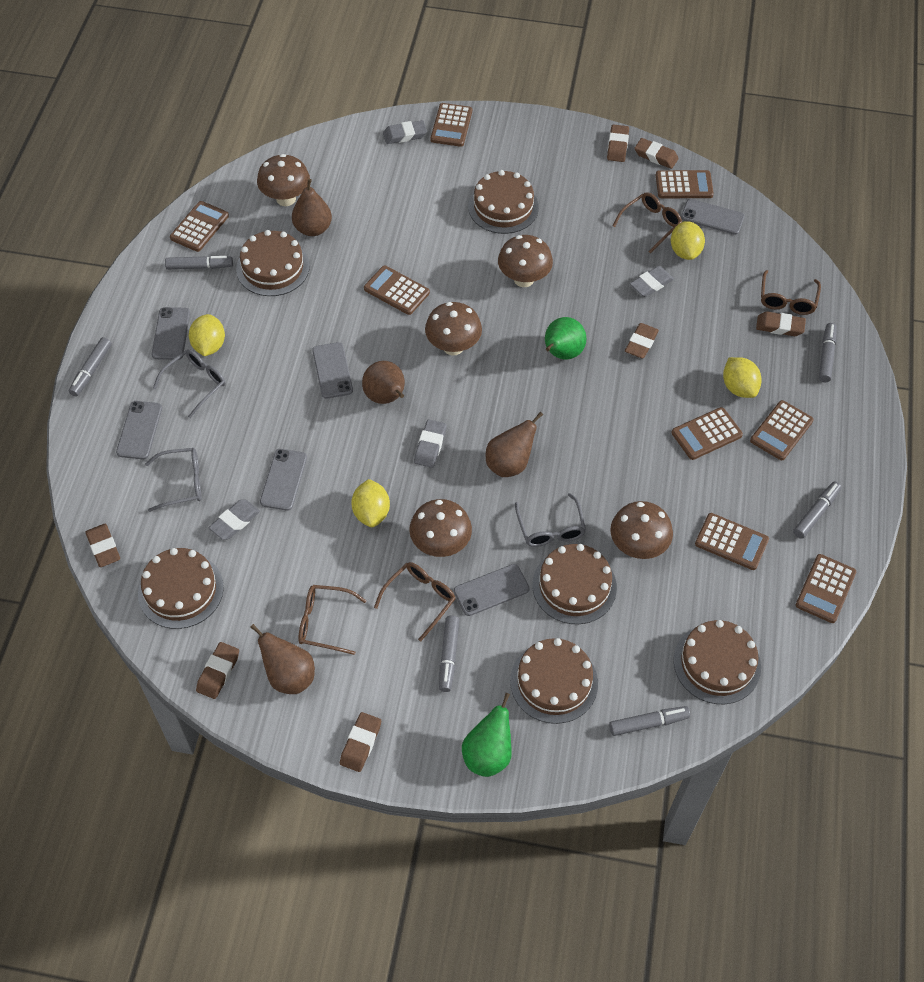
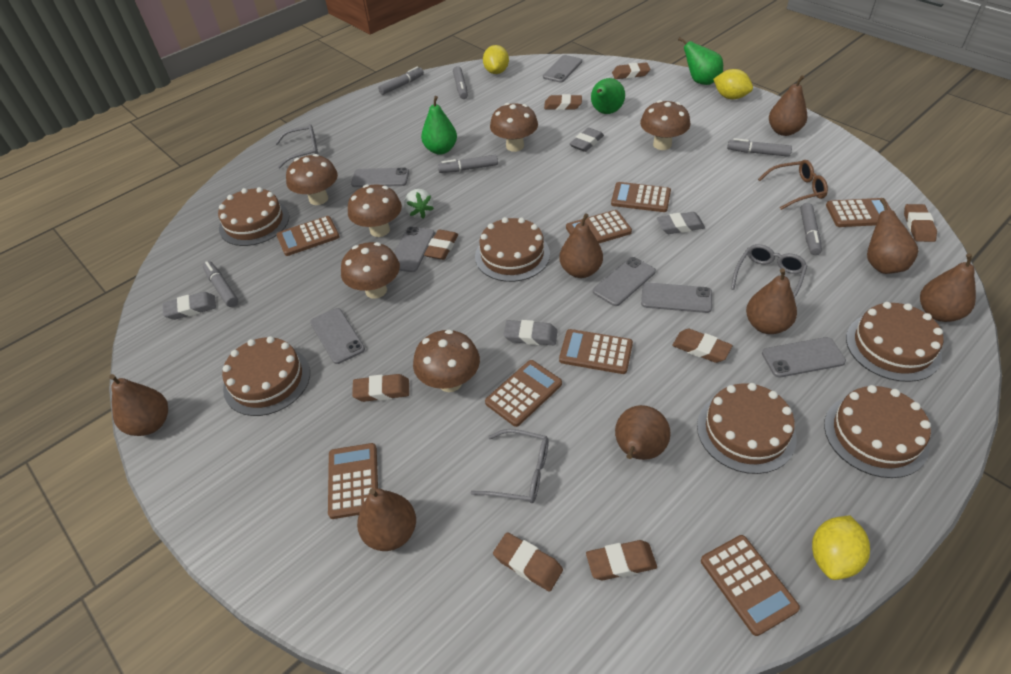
brown eraser: [86,524,120,567] [196,642,239,699] [340,712,381,772] [607,124,629,162] [625,323,659,358] [634,138,679,169] [756,311,806,336] = 7 -> [352,374,409,402] [424,230,458,260] [493,532,563,591] [544,94,582,110] [586,540,657,580] [612,63,650,79] [672,329,732,363] [904,204,937,242] = 8
brown glasses: [298,585,366,655] [374,562,456,641] [612,192,682,253] [761,270,821,315] = 4 -> [758,160,828,210] = 1
brown mushroom: [257,154,310,206] [409,499,472,557] [425,302,482,355] [498,235,553,287] [611,501,673,559] = 5 -> [286,154,338,205] [341,242,400,299] [348,185,402,237] [413,330,480,392] [490,103,538,152] [640,100,690,150] = 6
brown pear: [250,624,315,694] [292,179,332,236] [362,361,405,404] [486,412,543,477] = 4 -> [109,374,168,436] [357,488,416,551] [559,213,603,278] [615,405,671,460] [746,268,797,334] [769,75,807,136] [867,198,918,274] [920,253,976,322] = 8
green pear: [462,693,512,777] [545,317,586,360] = 2 -> [421,96,457,155] [591,78,625,114] [678,37,723,85] = 3
grey phone: [116,401,162,460] [152,307,190,360] [260,449,307,511] [312,342,353,399] [454,564,529,616] [681,199,745,235] = 6 -> [310,308,365,364] [351,167,409,187] [394,226,435,272] [543,55,582,83] [593,257,656,306] [641,282,712,313] [762,337,846,378] = 7
white strawberry: none = 0 -> [404,189,434,219] = 1
yellow lemon: [189,314,225,356] [351,479,390,527] [671,221,705,260] [723,357,762,398] = 4 -> [483,45,509,74] [713,69,753,99] [812,515,870,580] = 3

